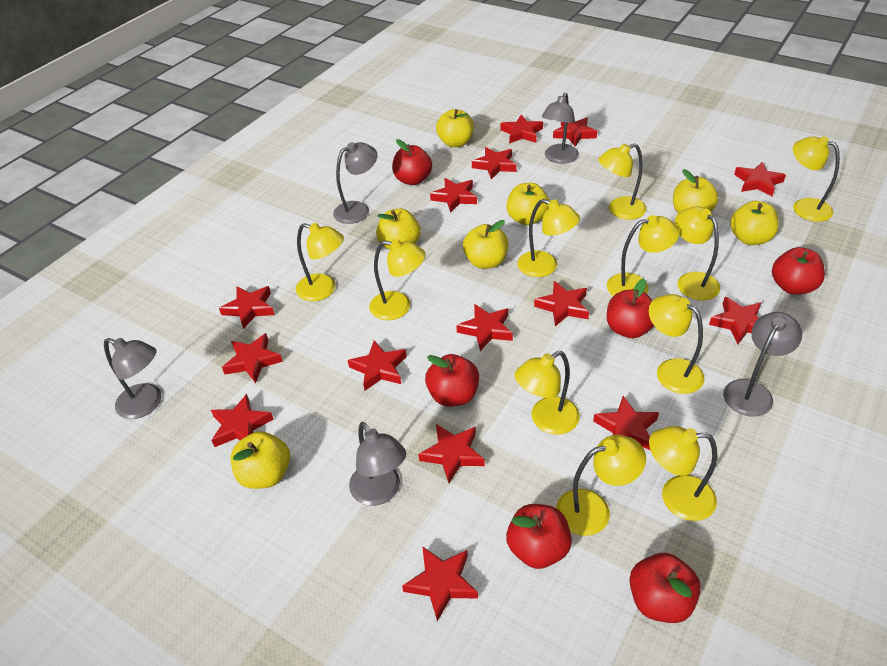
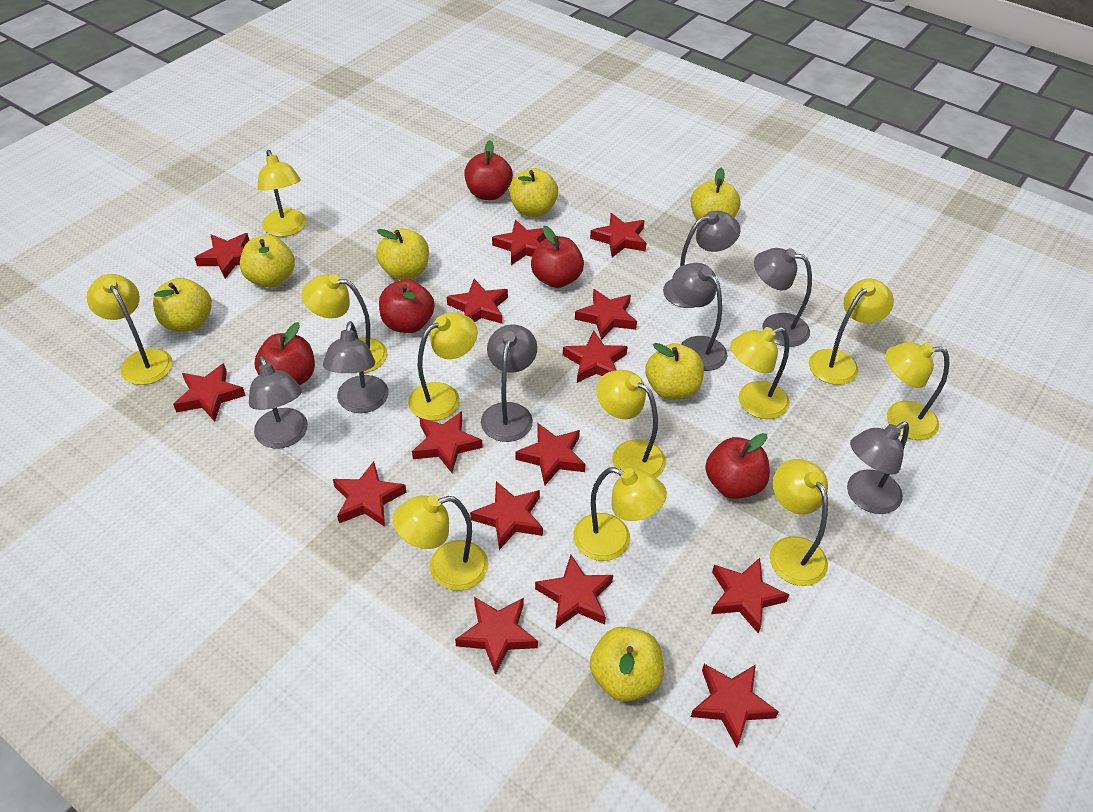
grey lamp: [104,338,161,419] [333,142,378,224] [349,422,406,506] [542,92,579,164] [723,312,802,417] = 5 -> [249,356,308,449] [323,321,389,413] [481,324,537,442] [663,211,740,308] [672,263,728,371] [754,248,812,347] [847,422,909,514] = 7
red apple: [392,139,432,185] [425,354,479,406] [506,504,572,569] [607,279,654,338] [629,553,701,623] [772,247,825,295] = 6 -> [255,322,315,385] [379,279,435,333] [464,140,513,200] [531,226,584,288] [705,433,770,499] = 5

